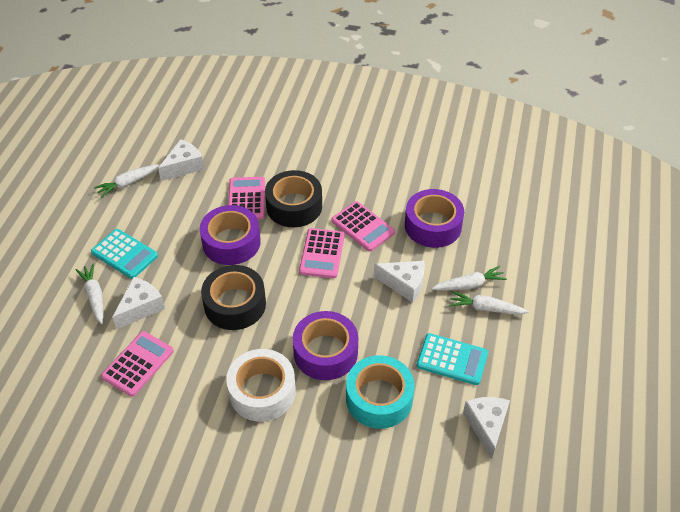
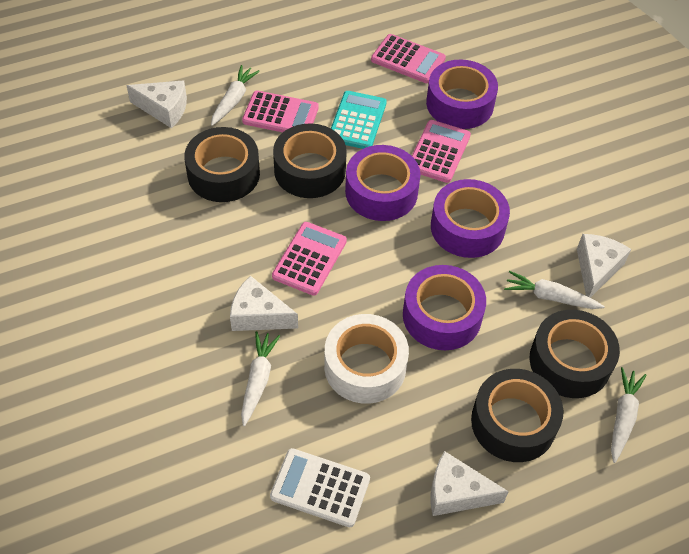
black tape: [201,265,266,330] [265,170,322,227] = 2 -> [184,127,260,202] [273,124,347,198] [471,369,563,462] [529,310,620,398] = 4
purple tape: [200,205,261,265] [293,311,358,380] [405,189,464,248] = 3 -> [345,145,421,221] [403,265,486,350] [426,60,498,129] [431,179,510,258] = 4
turquoise calculator: [91,229,158,279] [417,333,488,385] = 2 -> [331,91,387,149] = 1
turquoise tape: [346,355,415,429] = 1 -> none = 0
white calculator: none = 0 -> [270,448,370,527] = 1

